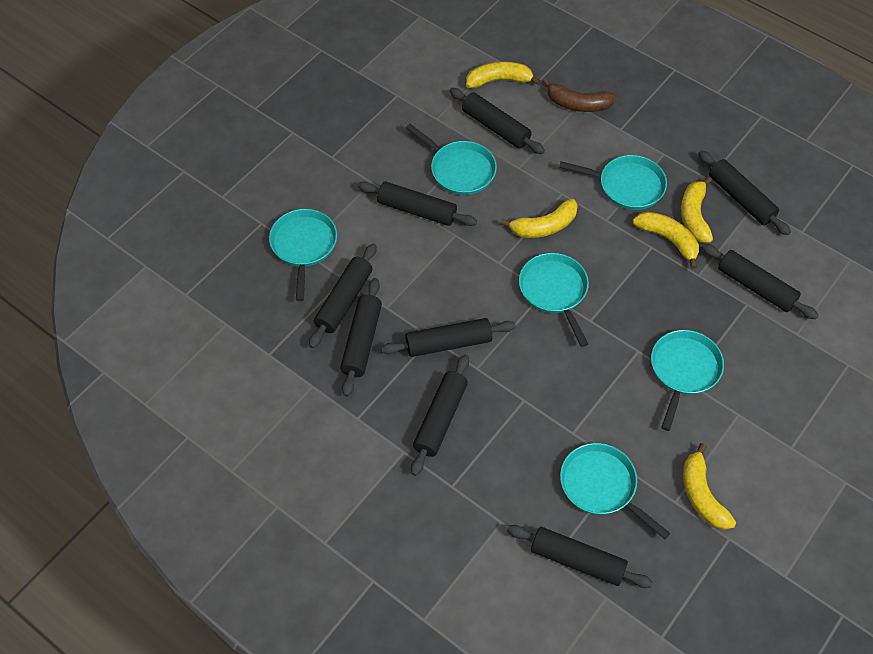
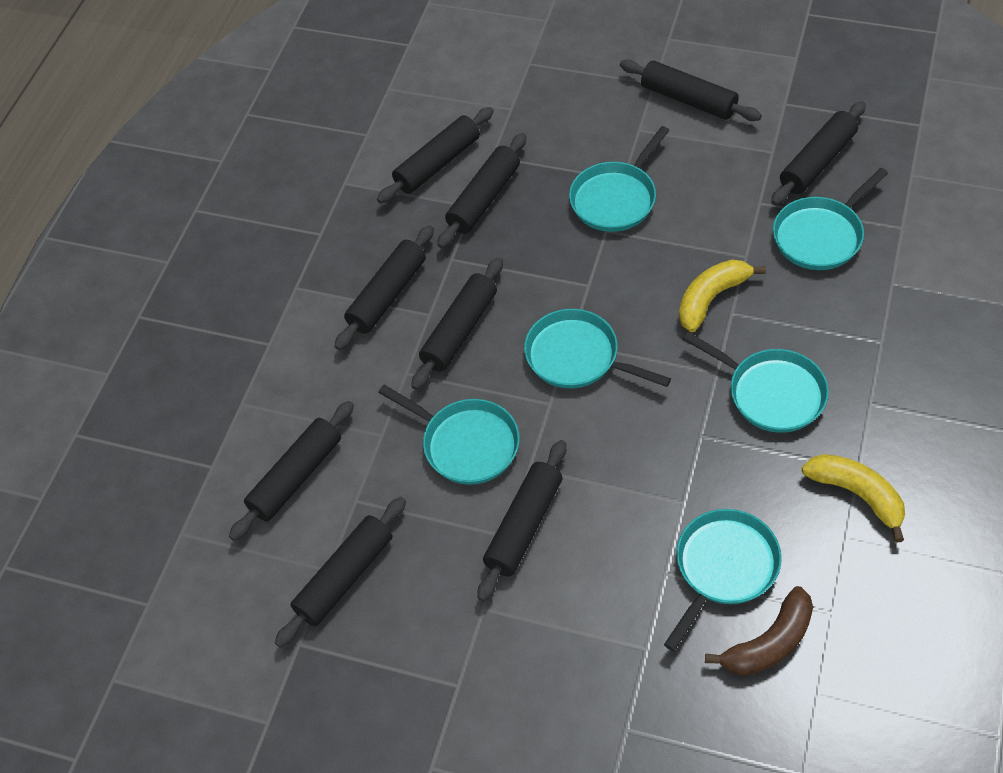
yellow banana: [466,61,541,88] [500,199,578,238] [633,211,699,269] [681,177,713,243] [683,443,736,530] = 5 -> [679,259,766,332] [802,454,905,543] = 2

